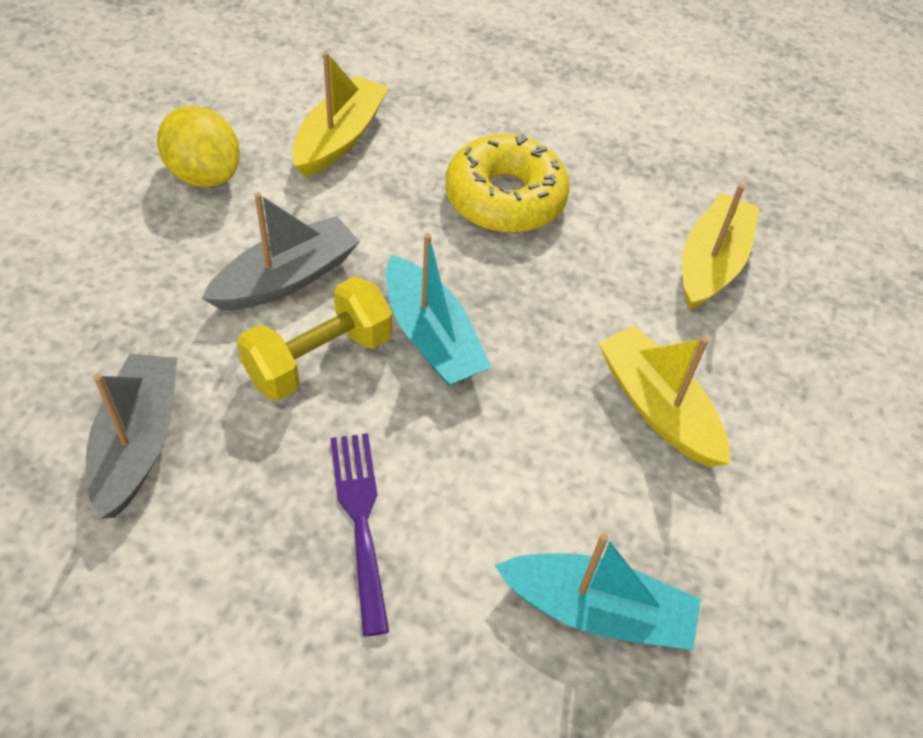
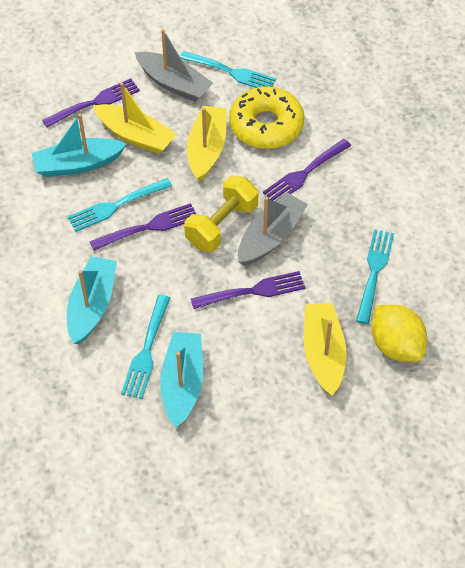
purple fork: [330,433,389,636] = 1 -> [42,78,140,127] [90,203,196,250] [191,271,305,309] [263,139,351,200] = 4
turquoise boat: [386,233,491,386] [495,533,701,650] = 2 -> [32,114,127,177] [67,256,117,344] [160,332,203,428] = 3
turquoise fork: none = 0 -> [67,178,172,232] [121,295,170,399] [180,51,276,88] [356,229,394,324] = 4

